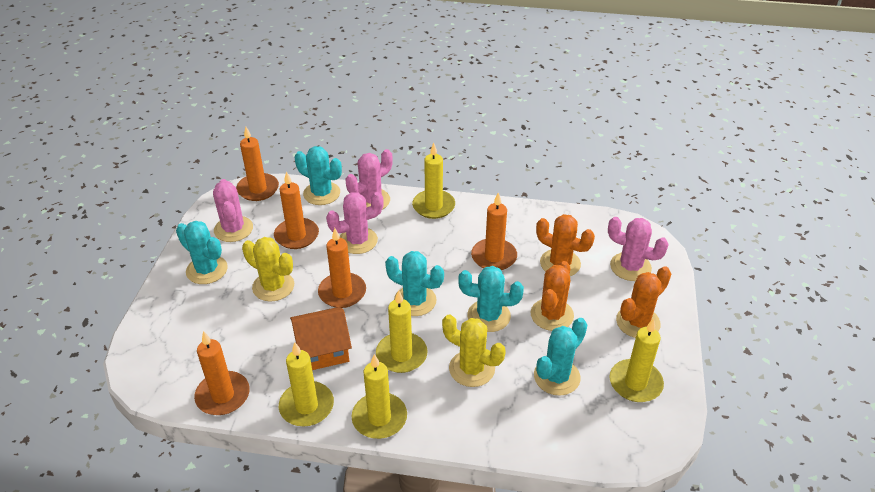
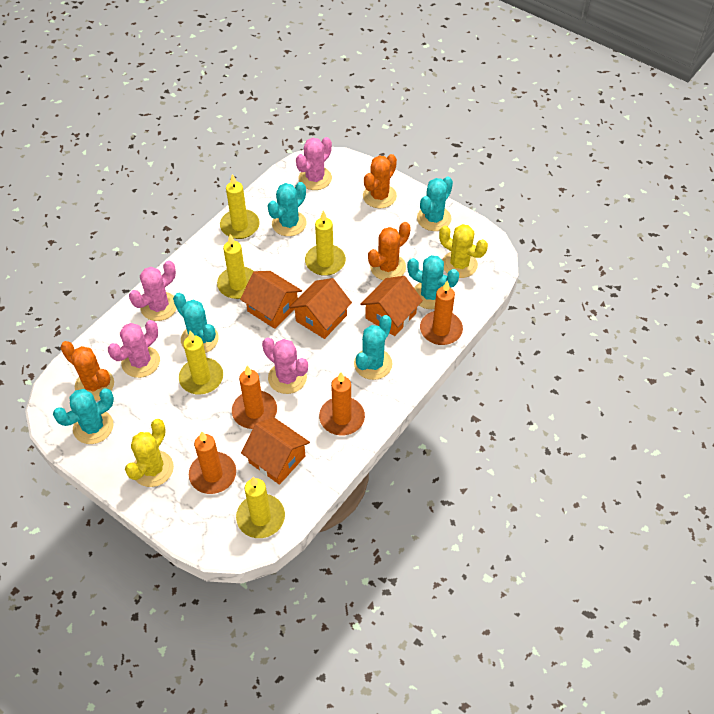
orange candle: [194,331,250,415] [236,127,279,201] [274,171,319,249] [318,228,366,308] [471,192,517,270] = 5 -> [189,431,236,494] [232,366,277,429] [319,372,365,436] [420,281,463,345] = 4
orange house: [290,307,352,370] = 1 -> [240,271,302,329] [241,418,310,485] [289,278,352,339] [360,276,423,336] = 4
turquoise cactus: [176,221,228,284] [295,146,342,205] [385,251,444,316] [458,266,524,332] [534,318,587,396] = 5 -> [53,388,114,444] [173,293,219,353] [267,182,307,236] [354,315,393,380] [407,255,459,309] [417,176,453,231] = 6

